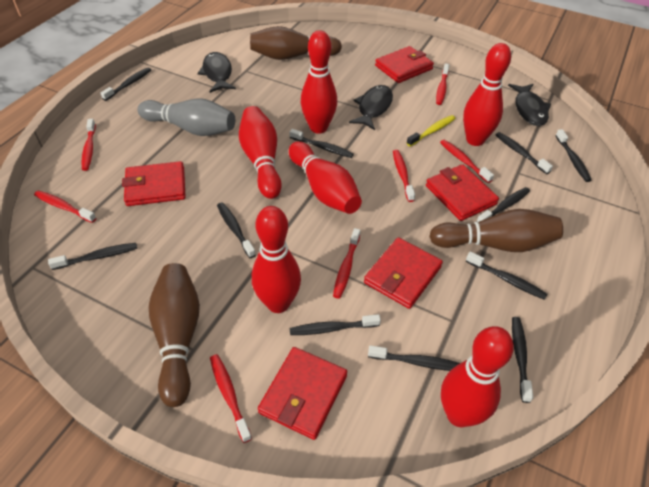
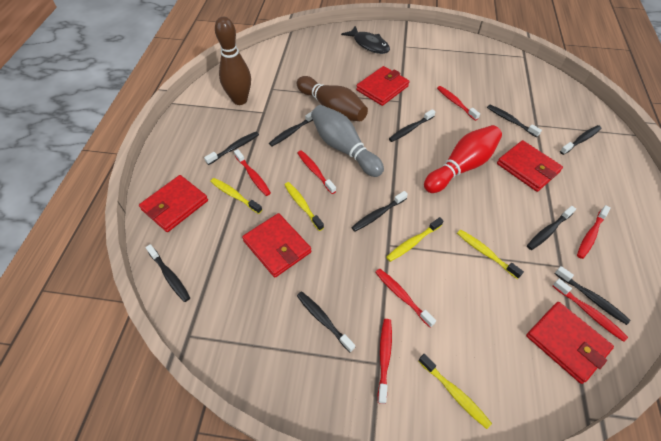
black fish: [197,52,236,93] [349,85,393,130] [508,84,551,126] = 3 -> [341,26,390,54] = 1
black toothbrush: [48,243,137,270] [100,67,151,101] [217,202,256,258] [289,129,354,158] [290,314,381,335] [368,345,460,371] [466,251,547,300] [476,187,530,222] [496,132,553,174] [512,317,534,403] [555,129,592,182] = 11 -> [145,244,190,302] [204,132,259,165] [269,111,313,146] [297,291,355,352] [351,191,408,232] [389,109,436,142] [487,105,542,137] [527,206,576,250] [555,266,630,325] [560,125,601,155] = 10
brown bowling pin: [149,263,200,407] [250,26,342,60] [429,209,563,252] = 3 -> [215,17,251,105] [297,76,368,121] = 2
red bowling pin: [239,106,282,199] [252,206,301,313] [289,142,362,214] [301,30,337,134] [441,326,514,427] [463,43,511,146] = 6 -> [424,125,502,193] = 1
yellow toothbrush: [407,115,456,147] = 1 -> [210,178,262,214] [284,182,324,231] [386,217,443,262] [419,354,492,429] [457,229,524,279] = 5

